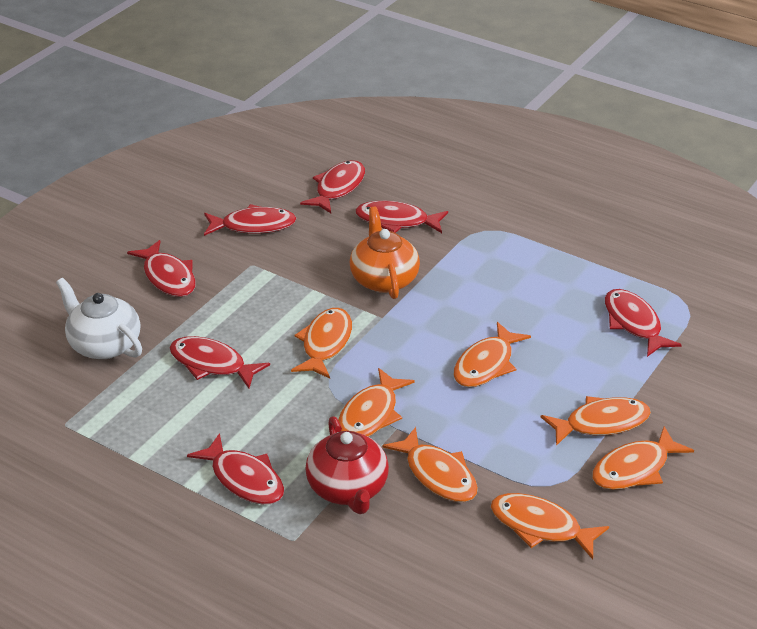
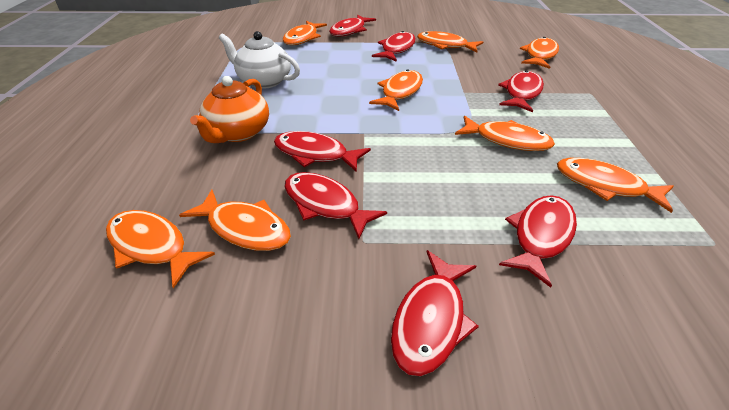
orange fish: [291,308,352,379] [338,368,415,437] [382,427,478,502] [454,322,531,387] [491,493,609,559] [541,396,651,446] [592,426,694,490] = 7 -> [106,210,215,288] [179,190,291,251] [283,21,327,45] [369,70,423,111] [417,31,483,52] [455,116,555,151] [520,37,559,69] [557,158,674,213] = 8
red teapot: [305,416,389,514] = 1 -> none = 0

